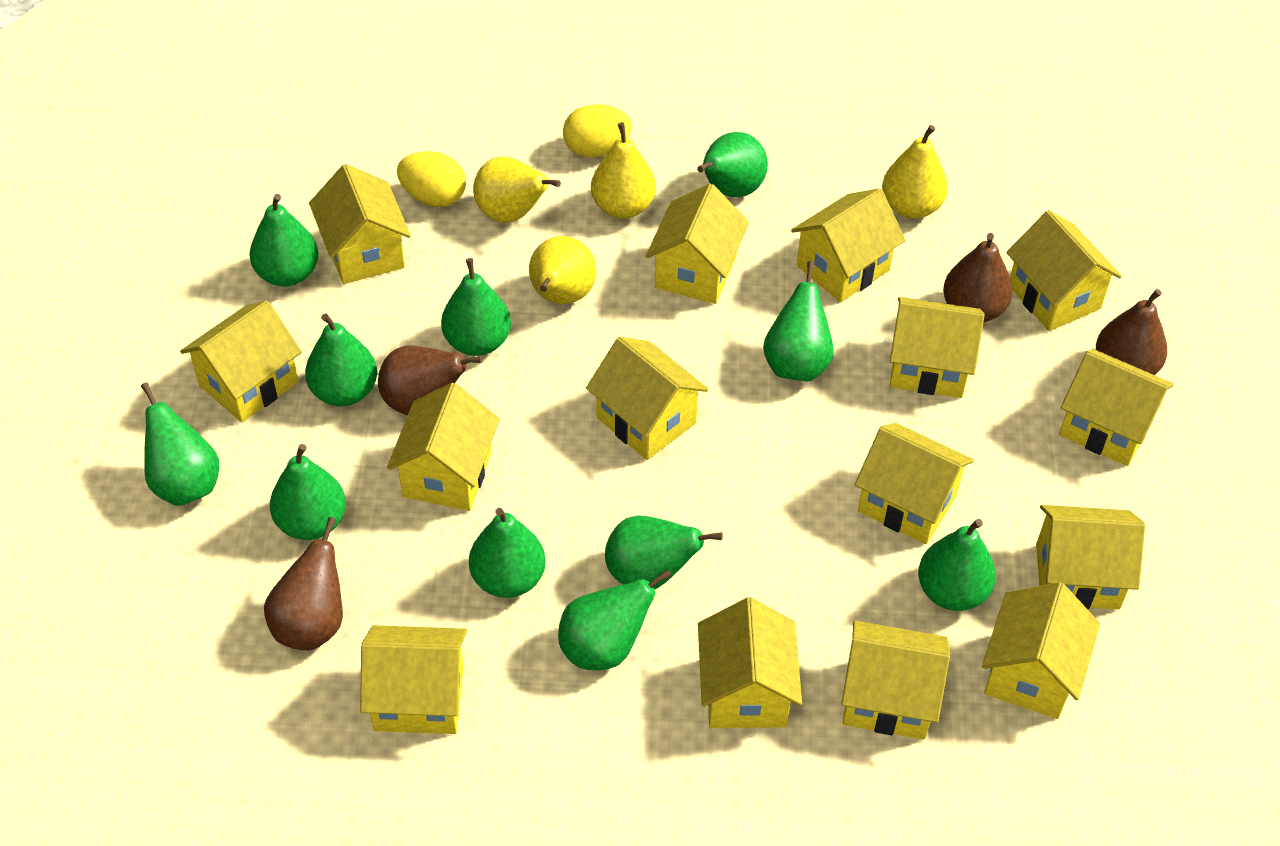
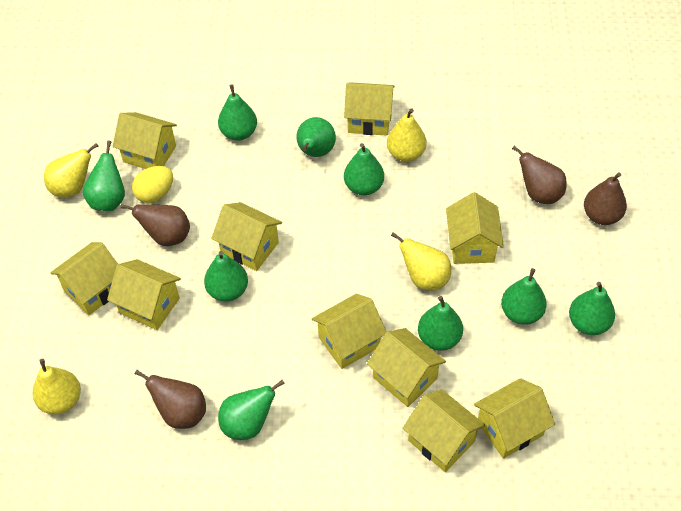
green pear: [141,382,219,506] [250,194,318,287] [270,444,346,540] [305,313,377,406] [441,258,511,356] [469,508,546,598] [558,569,672,670] [605,515,723,589] [697,132,768,197] [763,261,834,381] [918,519,996,611] = 11 -> [83,141,125,211] [204,251,248,302] [218,84,257,141] [218,380,285,440] [296,117,336,157] [344,143,384,195] [418,296,463,351] [501,268,547,325] [569,282,615,335] = 9
yellow egg: [397,151,466,207] [563,104,632,157] = 2 -> [132,166,173,203] = 1
yellow house: [180,300,302,423] [309,164,411,284] [360,625,467,734] [387,383,500,511] [586,337,709,460] [646,184,749,304] [698,597,802,728] [791,188,905,302] [841,621,950,740] [855,423,974,544] [890,297,985,398] [982,582,1100,719] [1006,210,1122,331] [1036,505,1145,610] [1059,350,1174,466] = 15 -> [51,242,118,315] [107,259,181,330] [113,112,177,169] [211,202,282,271] [312,294,387,369] [344,82,395,136] [367,328,446,407] [403,389,485,472] [446,192,504,264] [474,378,555,459] = 10

